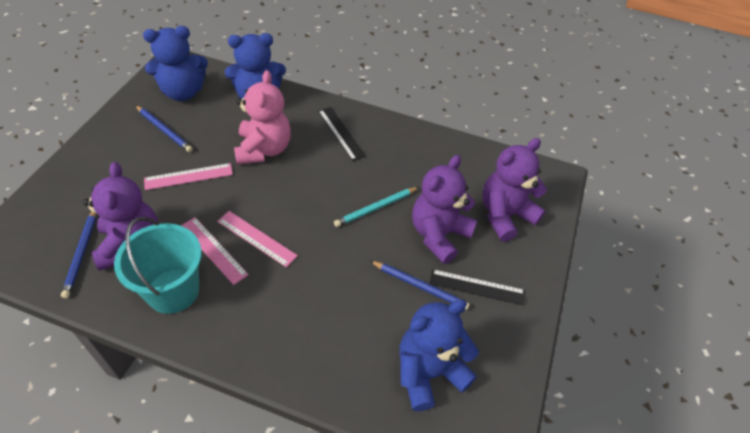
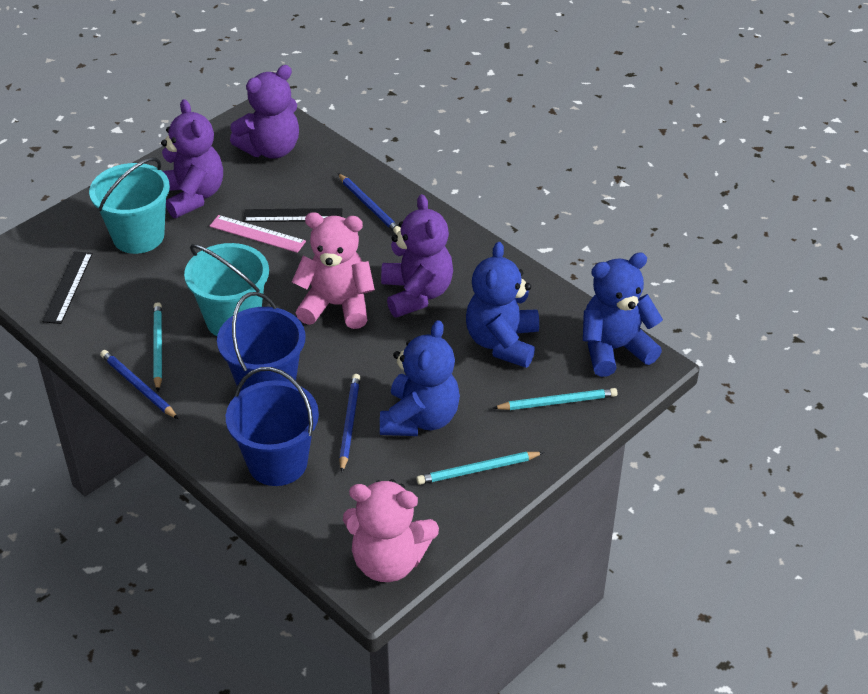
blue bucket: none = 0 -> [217,292,306,392] [226,367,319,486] = 2
pink ruler: [144,163,233,190] [181,217,249,285] [217,211,298,267] = 3 -> [209,215,306,253] = 1
pink teddy bear: [234,70,291,165] = 1 -> [292,212,375,329] [343,479,439,582] = 2
turquoise bucket: [114,217,202,314] = 1 -> [89,157,170,254] [184,243,269,336] = 2
turquoise pencil: [334,187,419,227] = 1 -> [153,302,162,392] [416,452,544,485] [493,388,618,410] = 3

